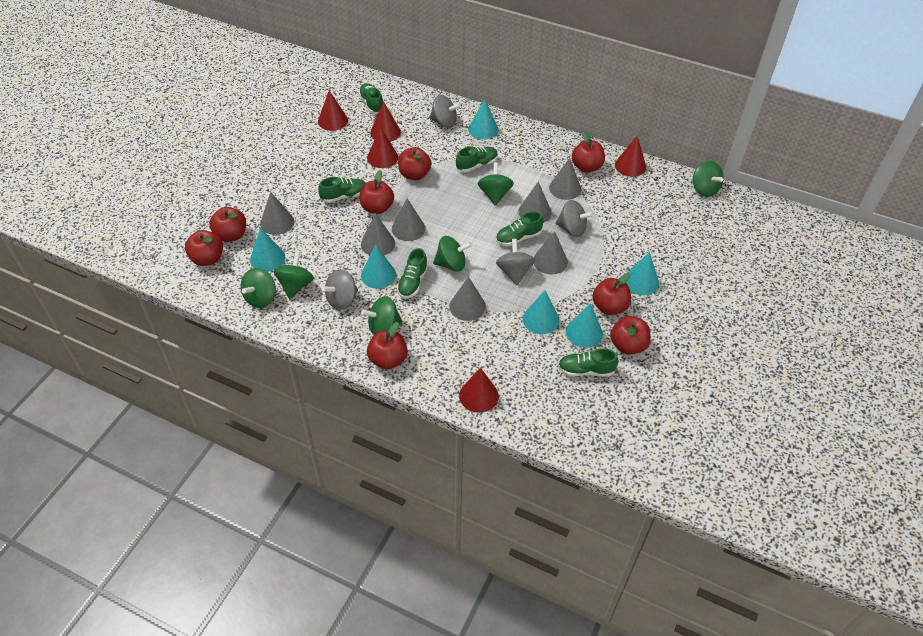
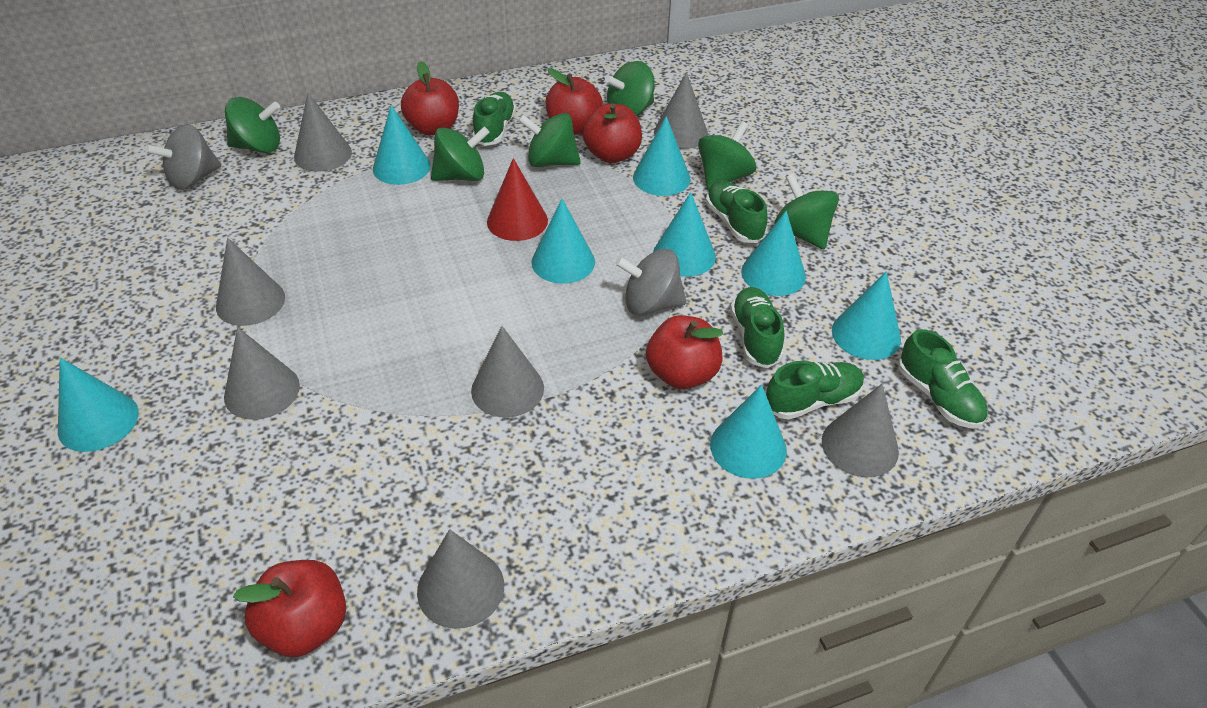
green shoe: [318,177,366,203] [358,83,383,113] [397,248,428,298] [456,146,498,172] [496,212,543,246] [558,348,618,377] = 6 -> [472,92,516,146] [706,180,768,243] [730,287,784,368] [766,361,865,420] [898,329,988,429] = 5
grey spinning top: [321,269,358,310] [429,95,461,128] [496,239,535,285] [556,200,594,237] = 4 -> [145,124,222,190] [615,249,687,316] = 2
red apple: [185,230,223,266] [209,207,246,242] [360,170,394,214] [367,322,408,370] [398,147,431,180] [572,131,605,173] [593,273,631,315] [610,316,651,355] = 8 -> [233,560,346,657] [401,61,459,135] [545,68,603,135] [583,103,642,163] [646,315,723,389] = 5
red cone: [318,90,348,131] [367,127,398,168] [370,101,401,142] [459,367,499,413] [615,135,646,177] = 5 -> [487,158,548,241] = 1
turquoise cone: [250,228,285,271] [361,245,396,289] [468,99,498,140] [523,290,559,334] [566,303,603,348] [626,252,659,295] = 6 -> [58,358,139,452] [373,105,431,185] [531,199,595,284] [633,116,691,196] [653,192,716,277] [710,385,787,479] [741,211,806,296] [832,271,901,360] = 8

